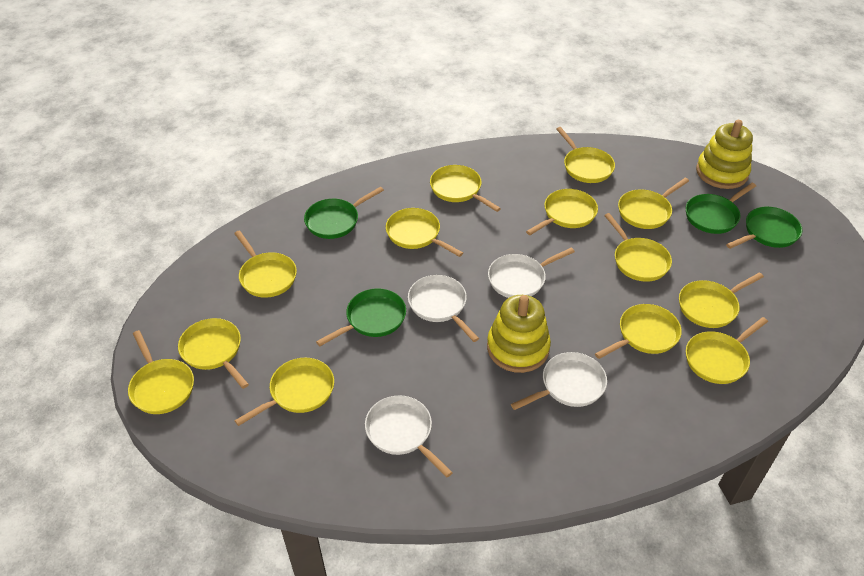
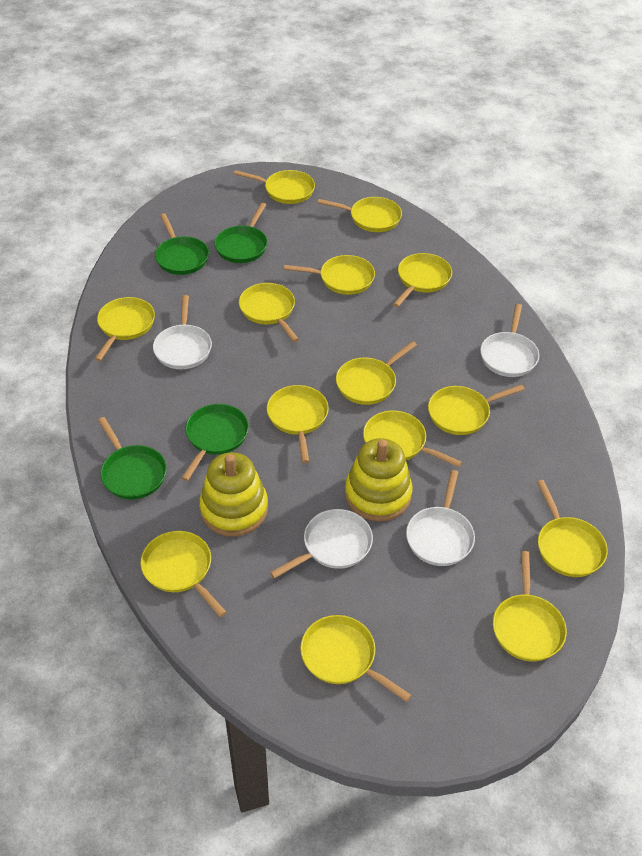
yellow pan: [128,330,194,414] [178,318,249,389] [234,230,297,298] [235,358,334,426] [386,208,463,257] [430,165,501,212] [526,189,598,235] [556,127,615,183] [595,304,682,359] [604,213,672,282] [618,178,689,229] [679,272,764,328] [686,317,768,384] = 13 -> [95,297,155,361] [141,531,226,617] [234,170,315,204] [239,283,299,342] [267,385,329,463] [284,255,375,295] [300,615,412,702] [318,197,402,232] [336,341,417,405] [363,411,462,467] [393,253,452,307] [428,384,525,435] [493,551,567,662] [537,480,608,577] = 14

